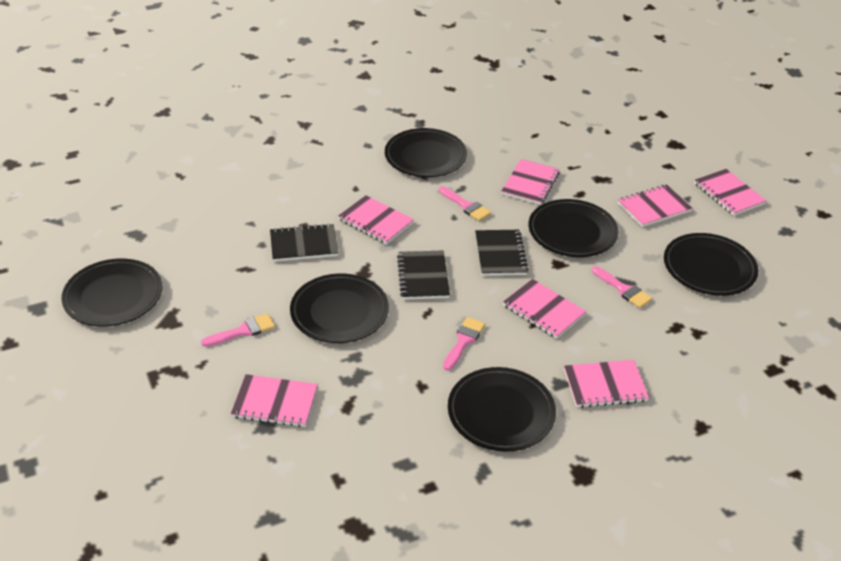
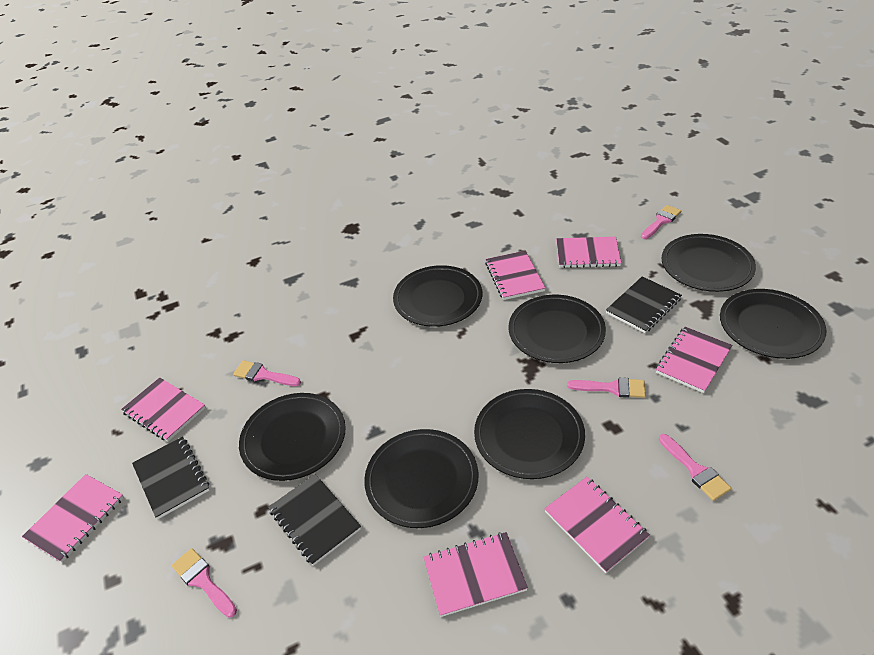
black plate: [62,258,162,327] [290,273,389,343] [385,128,467,177] [448,367,556,452] [528,199,619,257] [664,233,758,296] = 6 -> [239,393,346,481] [364,429,479,528] [393,265,482,327] [474,389,585,479] [509,295,606,363] [662,234,756,292] [720,289,826,359] = 7
pink brush: [201,313,275,347] [439,186,491,221] [443,317,485,370] [592,266,652,308] = 4 -> [172,548,237,618] [233,360,301,386] [567,377,646,398] [641,205,681,239] [659,434,731,501] = 5

